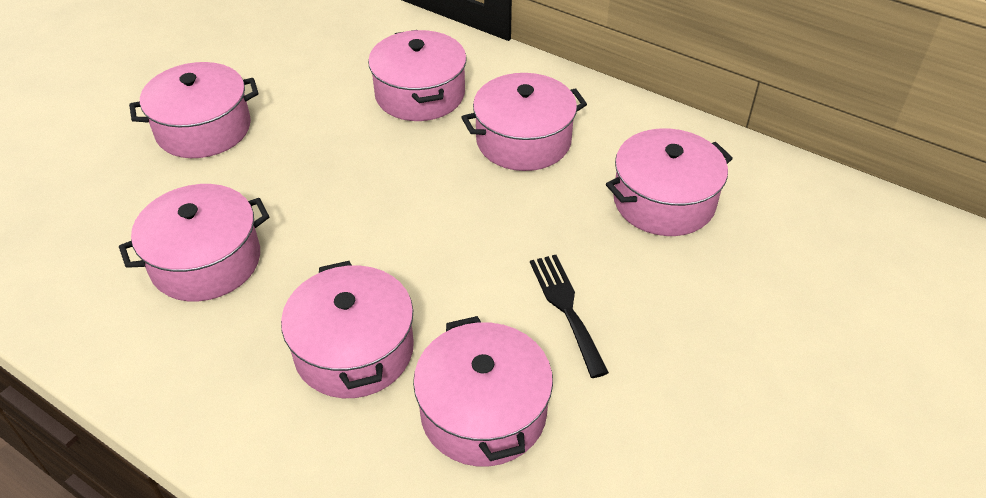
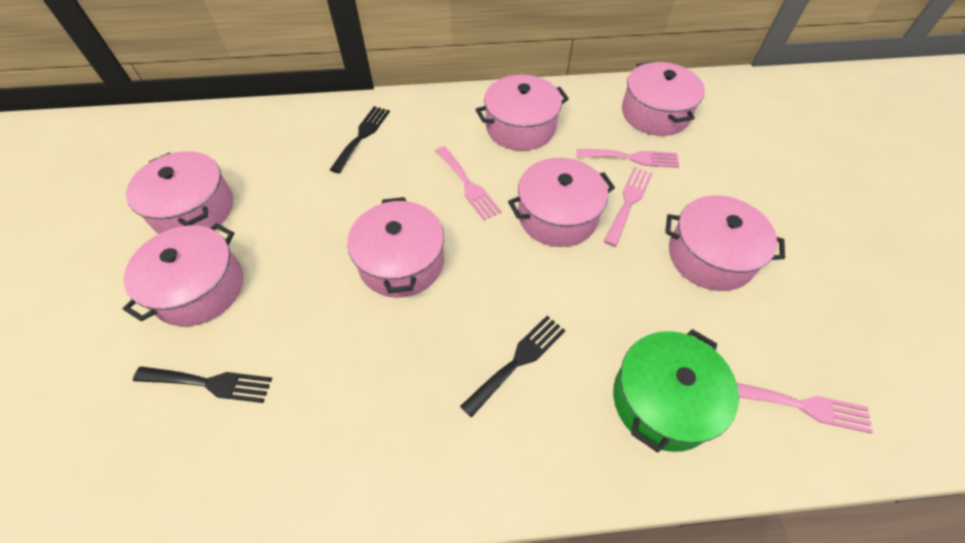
black fork: [530,255,609,378] = 1 -> [133,366,272,403] [330,106,390,173] [460,316,565,418] = 3
green pot: none = 0 -> [613,329,739,453] = 1
pink fork: none = 0 -> [435,146,502,220] [577,149,680,168] [604,167,653,246] [737,383,873,433] = 4

